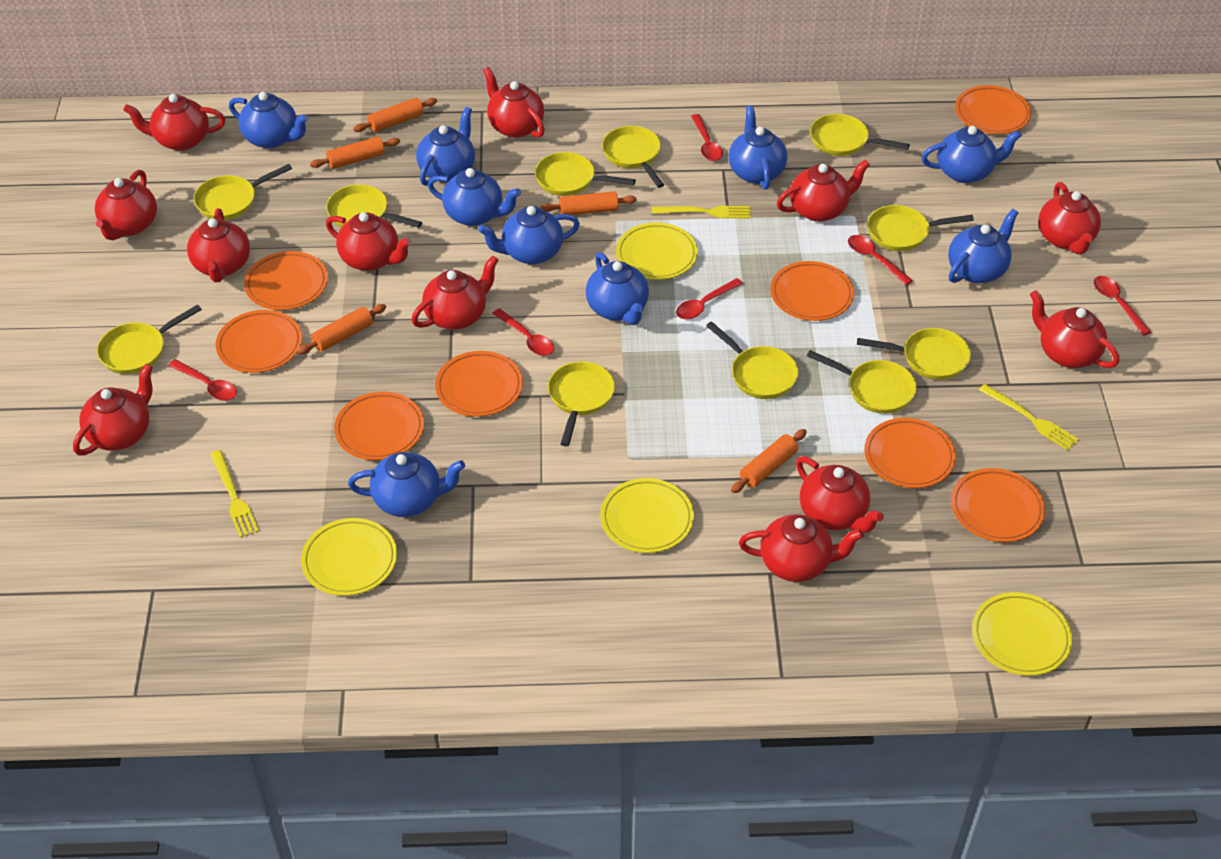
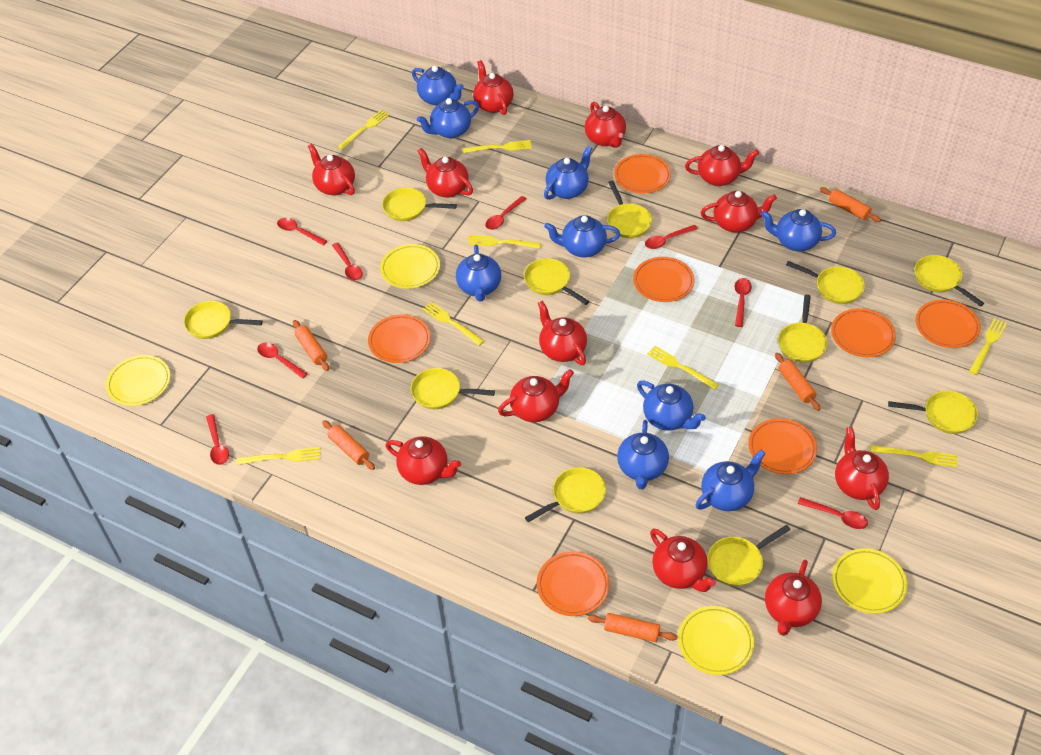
orange plate: [216,310,302,373] [244,251,328,310] [334,392,424,460] [435,351,523,417] [770,261,854,321] [864,418,956,488] [951,468,1045,542] [955,85,1031,134] = 8 -> [368,314,431,363] [537,551,609,616] [614,154,671,194] [633,257,694,302] [748,418,817,474] [831,308,896,357] [915,300,981,348] = 7
red spoon: [168,359,237,401] [492,308,554,356] [676,278,743,319] [691,114,723,161] [848,235,913,285] [1094,276,1151,336] = 6 -> [206,414,229,465] [257,343,308,379] [277,218,327,245] [332,243,363,281] [485,196,526,230] [645,225,698,249] [735,278,752,327] [798,497,868,529] = 8
yellow fork: [210,450,259,538] [652,206,751,219] [979,384,1079,450] = 3 -> [236,447,320,465] [338,110,390,149] [423,301,484,346] [463,140,532,153] [467,235,541,249] [647,346,719,390] [871,445,957,467] [969,318,1007,375] = 8

